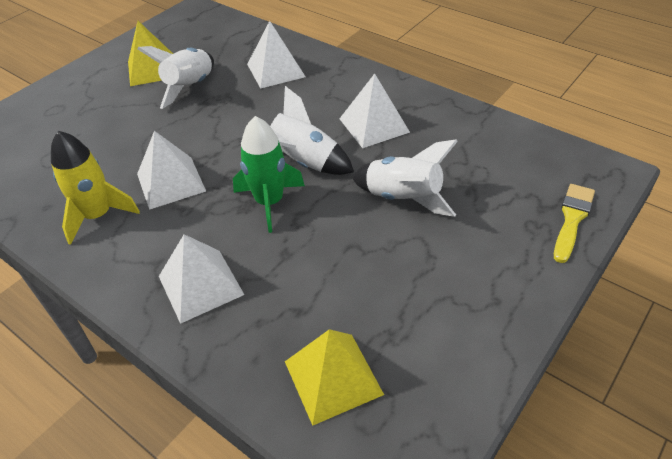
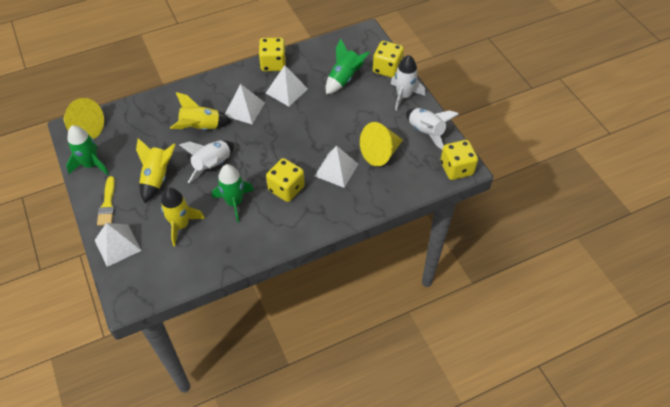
green rocket: [233,116,305,233] = 1 -> [66,125,109,175] [212,164,254,223] [326,39,370,94] = 3
yellow cone: none = 0 -> [63,98,104,140] [360,122,403,166] = 2
yellow dice: none = 0 -> [259,38,286,71] [266,158,305,202] [373,41,404,78] [441,140,478,180] = 4
yellow pyramid: [128,21,173,86] [285,329,384,426] = 2 -> none = 0
yellow rocket: [51,131,140,245] = 1 -> [136,138,176,203] [161,188,205,246] [170,92,232,130] = 3

